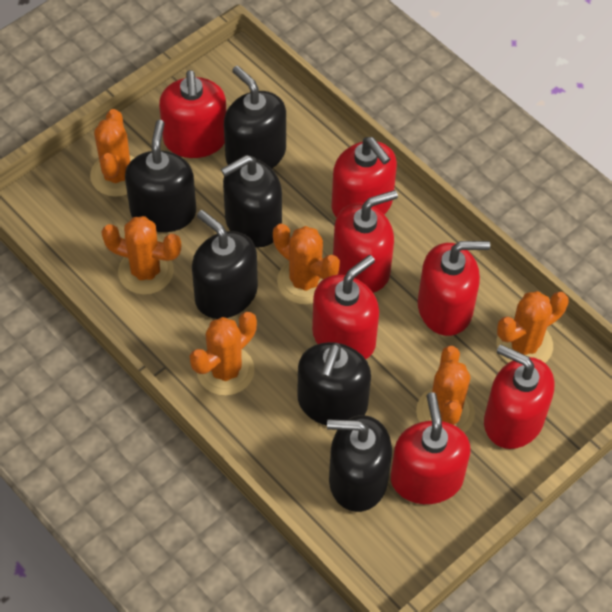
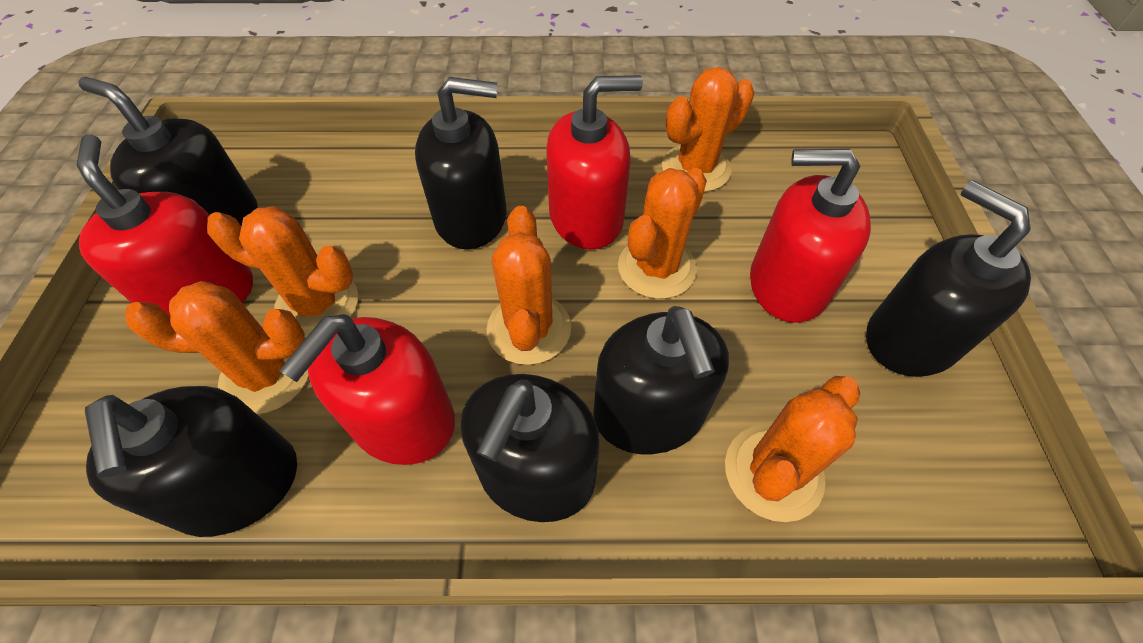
red soap dispenser: [159,70,226,158] [312,255,379,359] [332,137,397,218] [333,190,398,293] [391,392,471,504] [418,241,490,336] [484,345,554,449] = 7 -> [77,135,253,315] [279,314,455,465] [546,75,643,249] [750,148,871,323] = 4

